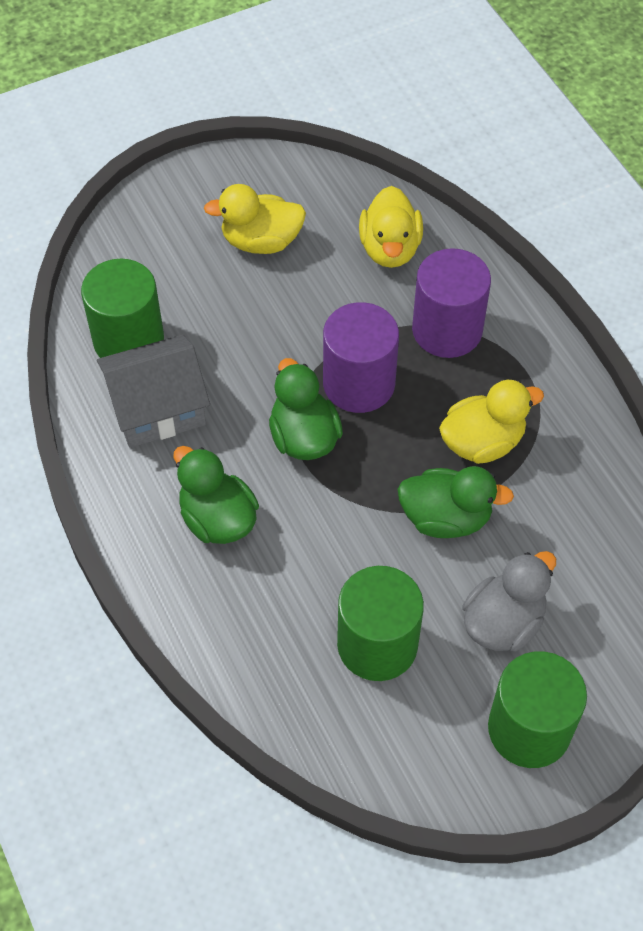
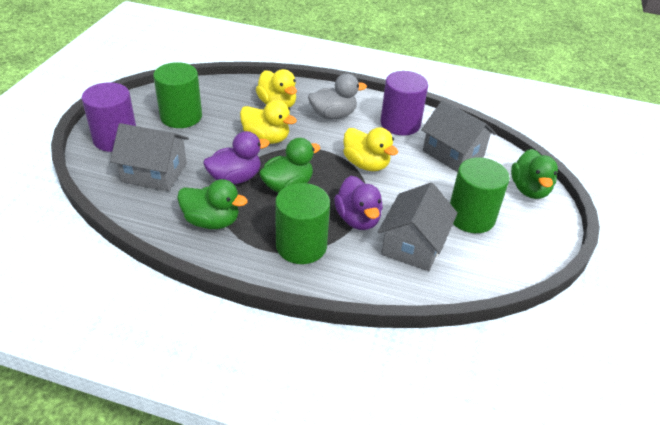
grey house: [97,335,210,448] = 1 -> [110,123,189,191] [378,182,458,271] [421,100,496,172] = 3
purple duck: none = 0 -> [204,131,270,185] [334,176,383,230] = 2

